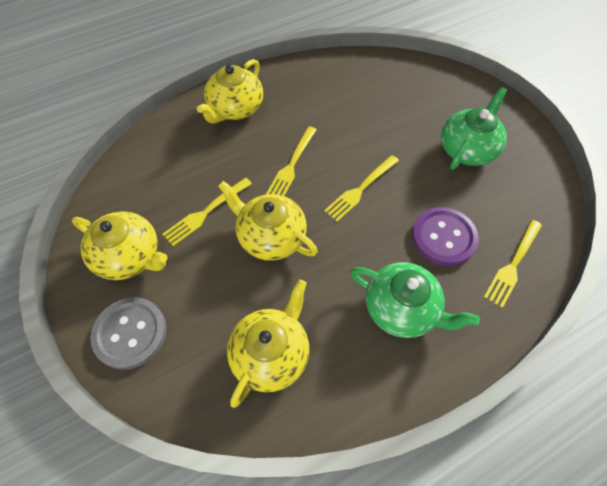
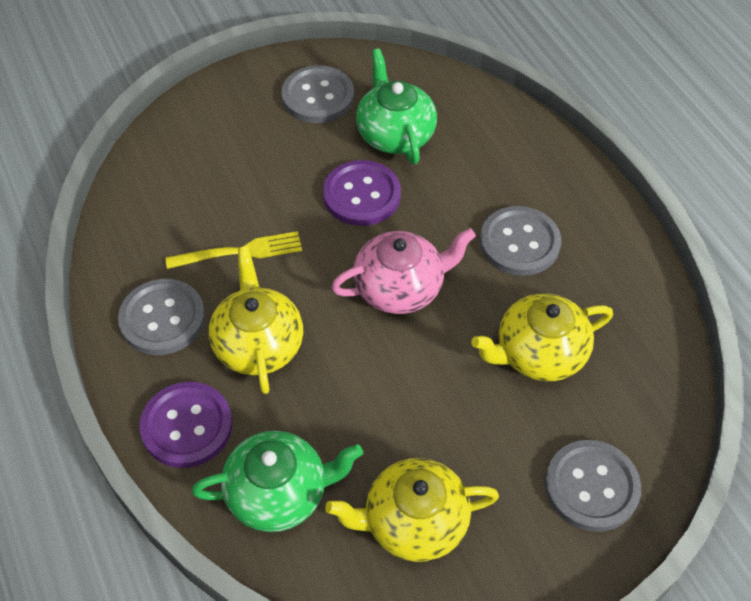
grey button: [91,297,167,370] = 1 -> [118,279,205,355] [281,65,354,123] [480,206,561,276] [545,440,641,532] = 4
pink teapot: none = 0 -> [331,228,476,314] = 1
purple button: [412,207,479,266] = 1 -> [140,382,232,468] [323,160,401,226] = 2
yellow fork: [162,178,252,247] [266,126,317,196] [324,155,399,222] [484,220,542,308] = 4 -> [165,231,302,269] = 1
yellow teapot: [72,211,167,280] [197,59,263,123] [218,181,318,261] [227,279,310,408] = 4 -> [209,246,303,394] [325,458,499,562] [471,293,613,381] = 3

